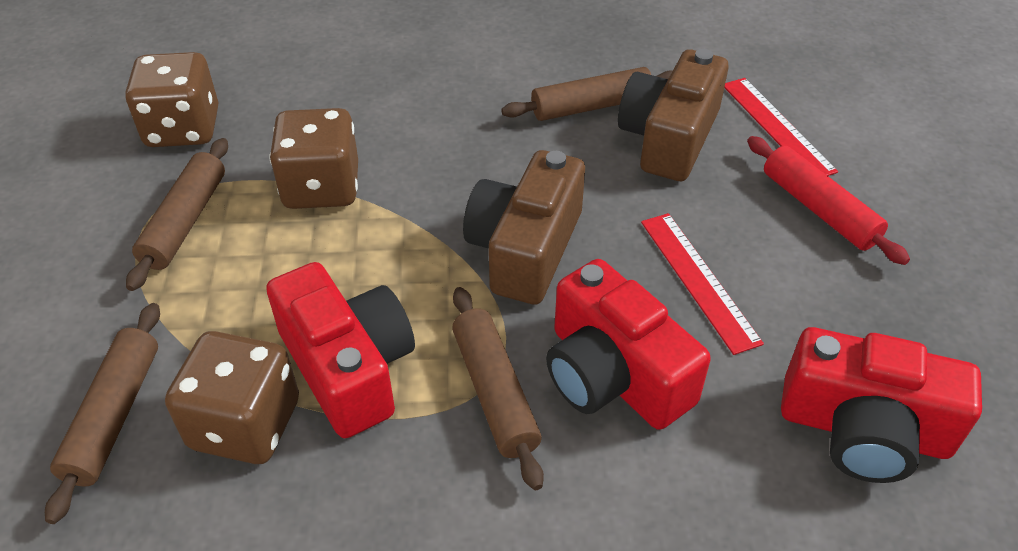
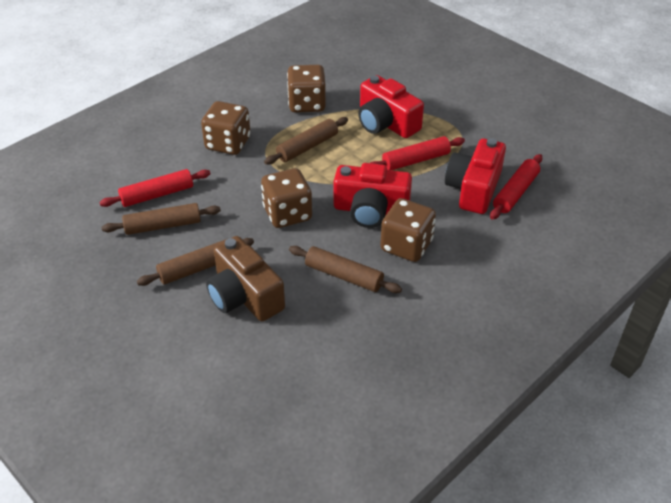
brown camera: [463,150,585,305] [618,49,729,181] = 2 -> [206,236,285,321] = 1
brown dice: [125,52,218,147] [165,331,299,464] [270,108,358,209] = 3 -> [201,101,251,155] [261,168,312,228] [287,65,326,113] [380,198,436,262] = 4
red rolling pin: [747,136,910,265] = 1 -> [99,169,211,207] [370,136,465,170] [490,154,542,220] = 3
red ruler: [641,213,764,355] [724,78,838,176] = 2 -> none = 0

